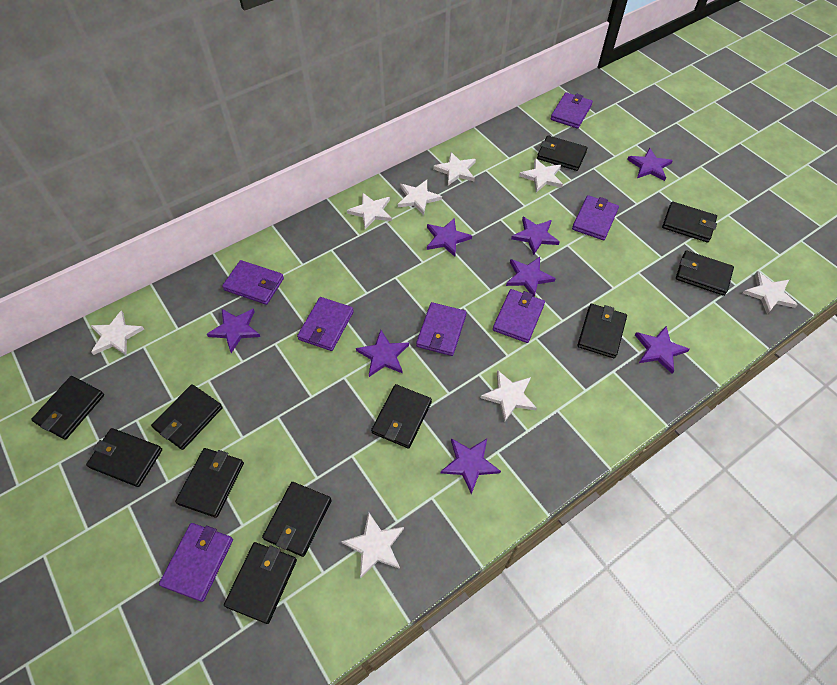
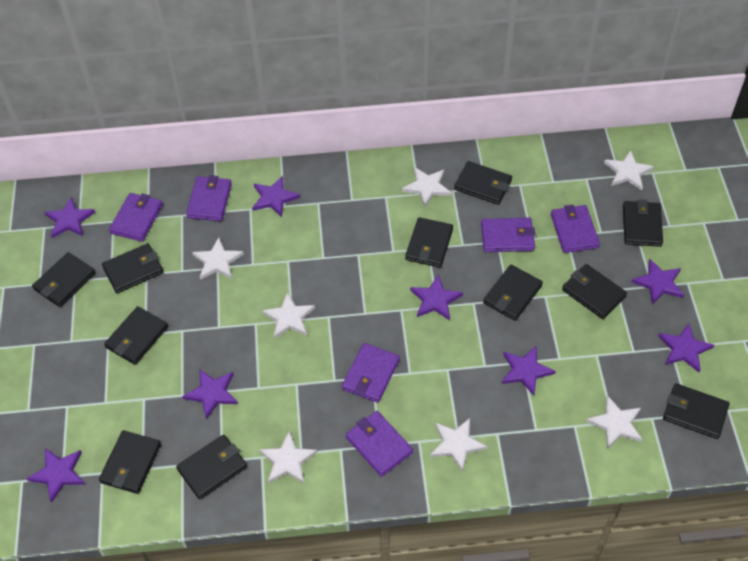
purple wallet: [159,523,233,602] [222,260,284,305] [297,297,354,351] [416,302,467,356] [493,289,545,343] [551,92,593,129] [572,195,619,240] = 7 -> [109,193,163,242] [186,175,232,221] [342,343,400,403] [346,411,413,477] [481,217,535,252] [551,205,600,253] = 6
white star: [91,310,144,355] [341,512,404,578] [347,192,392,229] [398,180,442,215] [433,152,476,185] [481,370,537,422] [519,158,563,192] [743,271,798,314] = 8 -> [192,237,244,280] [259,431,317,483] [262,292,315,339] [402,167,451,207] [430,418,488,472] [586,395,643,449] [604,150,654,190] = 7

